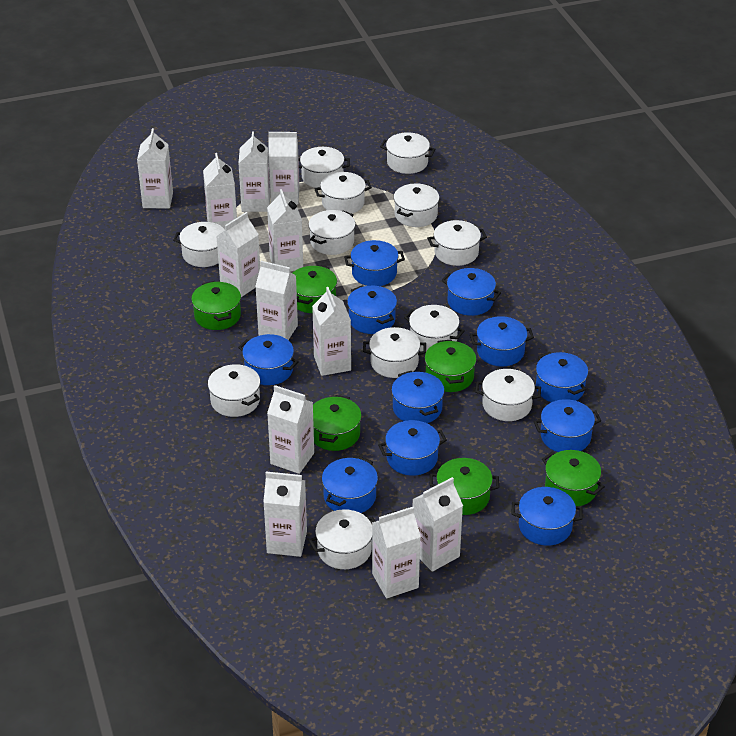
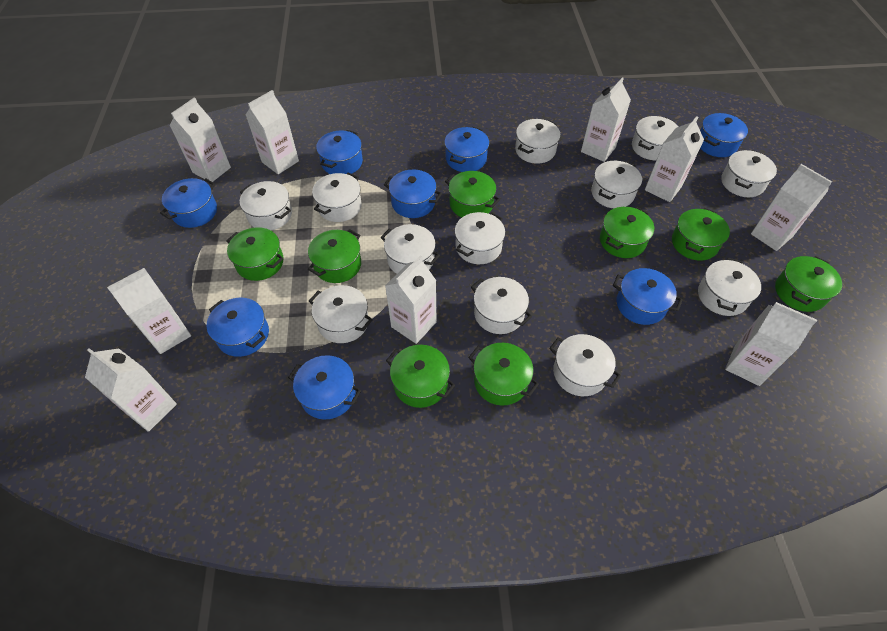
blue pot: [238,334,299,385] [322,457,378,513] [344,240,405,286] [347,286,397,334] [378,420,447,476] [391,371,444,423] [442,268,501,316] [470,316,534,366] [511,487,583,545] [534,399,601,452] [536,352,588,402] = 11 -> [160,178,217,228] [206,298,269,357] [288,355,361,419] [316,130,363,174] [384,170,442,218] [444,127,489,172] [613,268,683,325] [700,113,748,157] = 8
green pot: [191,281,241,330] [292,265,337,313] [313,395,362,451] [425,340,477,392] [430,458,499,515] [542,450,605,506] = 6 -> [226,227,283,281] [308,229,361,283] [386,345,455,408] [445,171,500,218] [468,343,539,406] [600,207,654,258] [672,208,730,261] [775,256,842,312] = 8
white carton: [137,128,173,209] [203,153,237,229] [216,212,260,297] [238,132,270,212] [255,261,298,340] [263,471,307,557] [267,189,303,271] [267,385,314,474] [268,132,299,205] [312,287,351,376] [372,507,421,598] [412,477,463,572] = 12 -> [85,348,177,432] [107,268,191,354] [170,98,231,182] [245,90,299,174] [385,255,437,344] [581,77,631,162] [645,116,704,202] [725,302,817,386] [751,164,832,251] = 9

